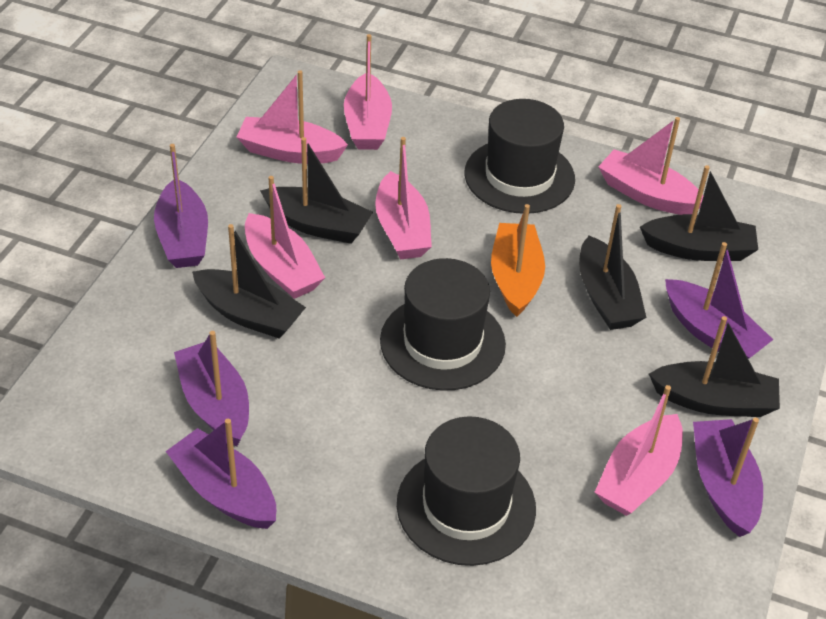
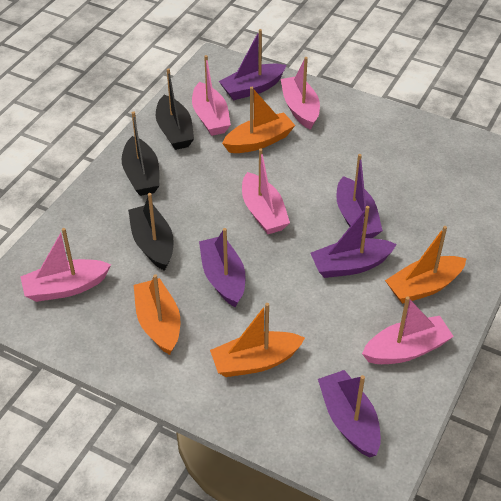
black boat: [192,224,306,339] [260,137,373,244] [579,204,647,330] [640,165,758,261] [649,316,780,417] = 5 -> [122,112,159,196] [128,193,174,271] [156,68,194,150] = 3
black hat: [380,258,506,391] [397,416,536,566] [464,99,575,214] = 3 -> none = 0
orange boat: [491,204,545,317] = 1 -> [134,274,180,355] [210,303,305,377] [222,87,295,153] [385,226,466,304] = 4
pink boat: [237,70,348,164] [245,176,325,299] [344,34,392,150] [375,137,432,259] [595,385,683,516] [598,117,703,215] = 6 -> [20,228,111,302] [192,55,231,136] [242,148,290,234] [281,57,320,130] [362,296,454,364] = 5

